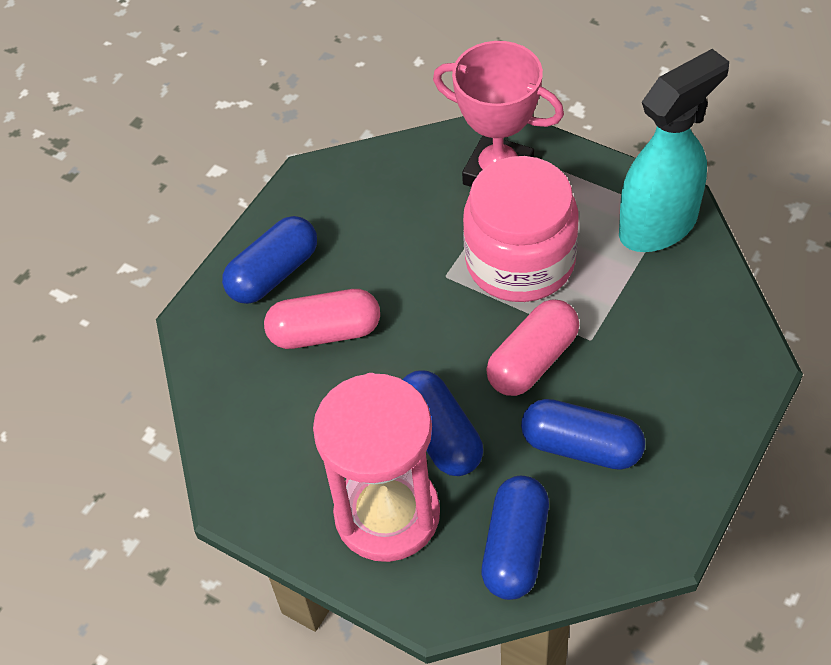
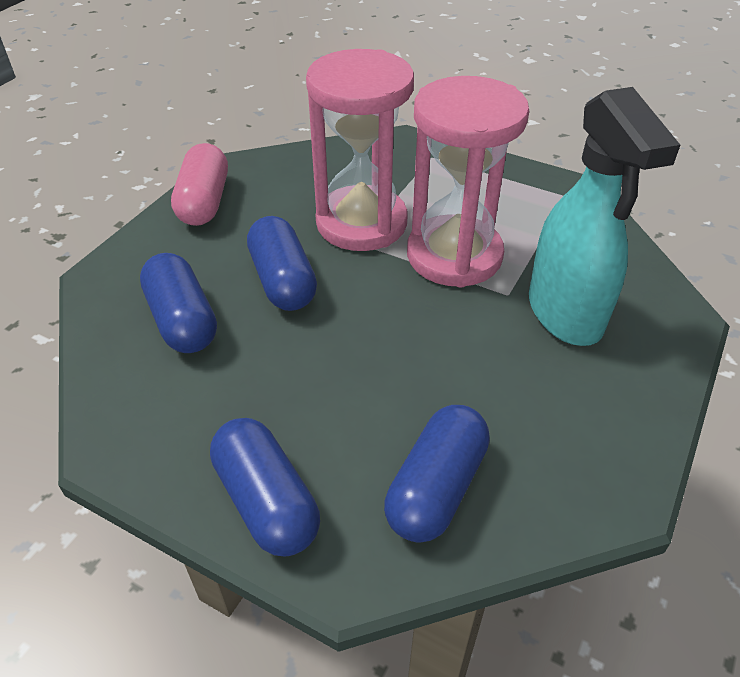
pink capsule: [264,289,380,349] [486,299,579,396] = 2 -> [171,143,228,226] = 1
pink hourglass: [313,373,440,562] = 1 -> [306,49,414,251] [407,76,529,288] = 2
pink jar: [463,156,578,302] = 1 -> none = 0
pink trophy: [433,41,564,187] = 1 -> none = 0

